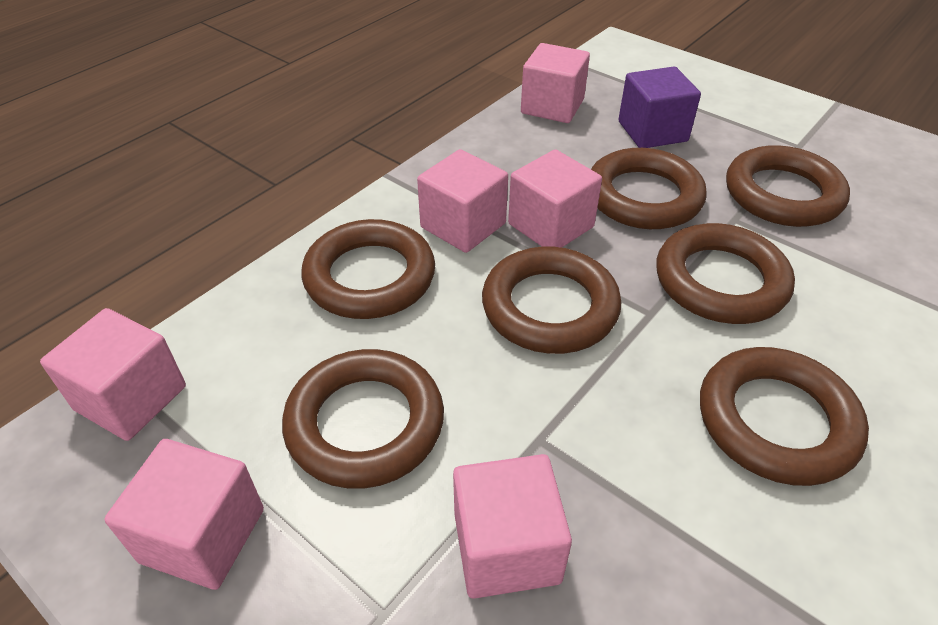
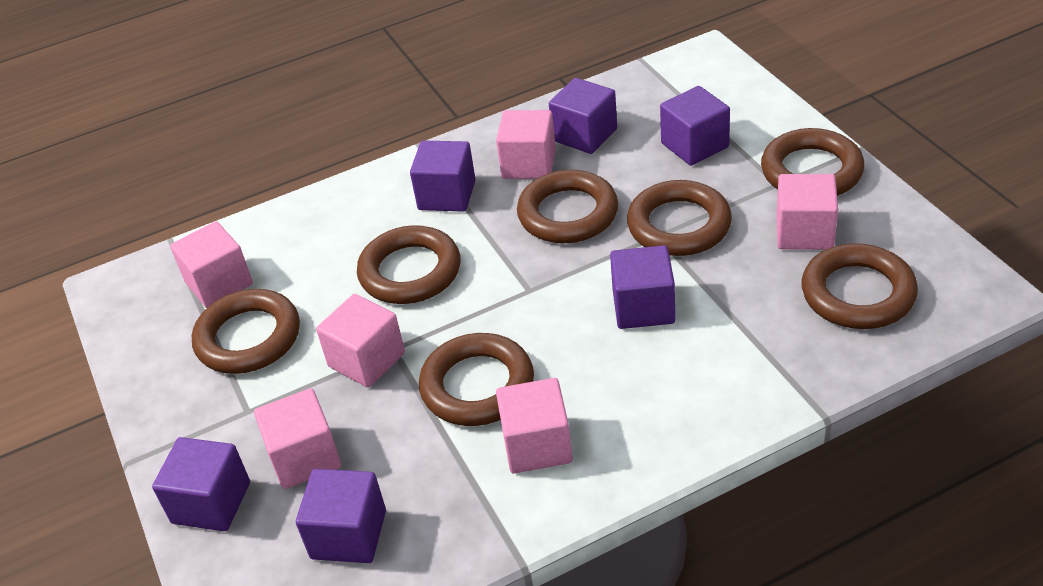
purple cube: [618,67,701,148] = 1 -> [152,437,250,531] [296,469,386,563] [410,141,476,212] [549,78,617,154] [610,245,675,329] [660,86,730,166] = 6

